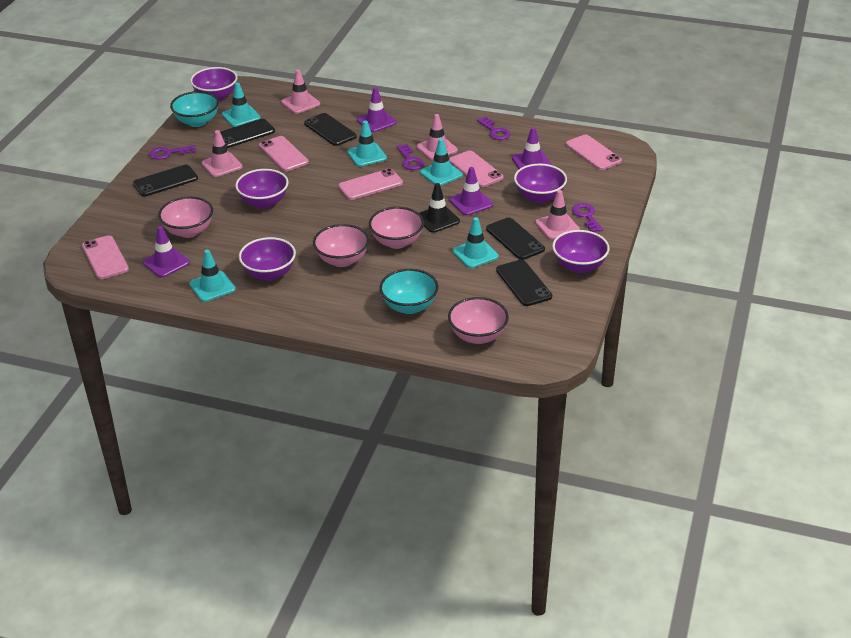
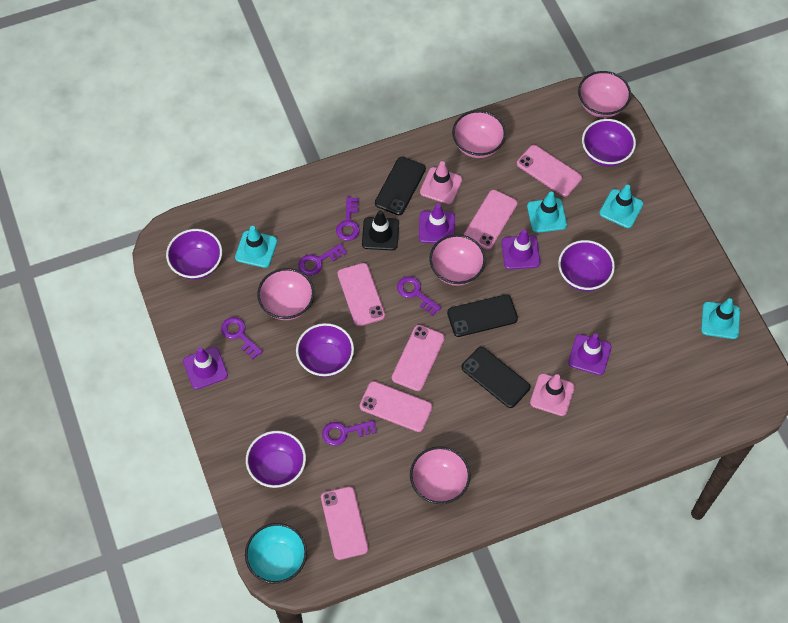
black phone: [133,165,198,197] [214,119,275,148] [304,113,357,146] [486,218,545,260] [496,260,552,306] = 5 -> [375,157,426,215] [447,294,518,337] [461,347,530,408] = 3
pink bowl: [158,197,213,238] [313,224,369,267] [369,207,424,249] [448,297,509,344] = 4 -> [257,268,314,320] [410,446,470,504] [429,234,486,286] [452,110,506,158] [578,71,631,118] = 5
pink phone: [82,235,129,279] [259,136,309,171] [338,168,403,200] [449,151,504,187] [566,135,622,170] = 5 -> [321,487,368,560] [338,263,385,326] [360,381,433,432] [392,325,445,391] [464,190,518,250] [517,145,582,197] = 6
pink traffic cone: [202,130,243,177] [281,69,320,114] [416,114,458,160] [535,190,580,240] = 4 -> [420,161,462,204] [530,374,575,416] = 2
purple key: [149,145,196,160] [397,144,424,170] [477,117,510,140] [572,203,603,232] = 4 -> [221,317,263,359] [298,243,347,276] [322,420,376,446] [336,197,359,241] [397,276,442,316] = 5
turquoise bowl: [170,91,219,127] [380,269,438,314] = 2 -> [245,523,307,584] = 1
turquoise traffic cone: [189,250,235,302] [222,82,261,127] [347,120,387,167] [420,138,463,186] [453,217,499,268] = 5 -> [235,226,277,268] [527,191,567,233] [600,184,643,228] [701,298,740,339] = 4

